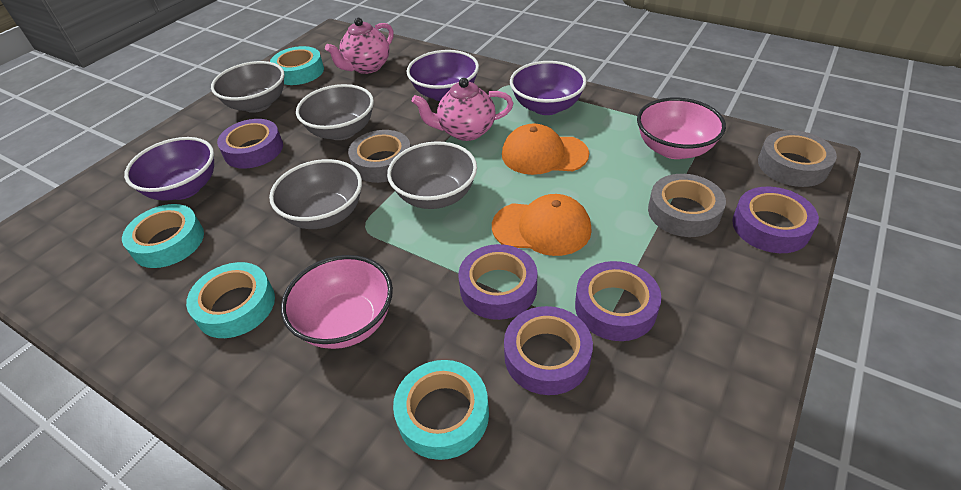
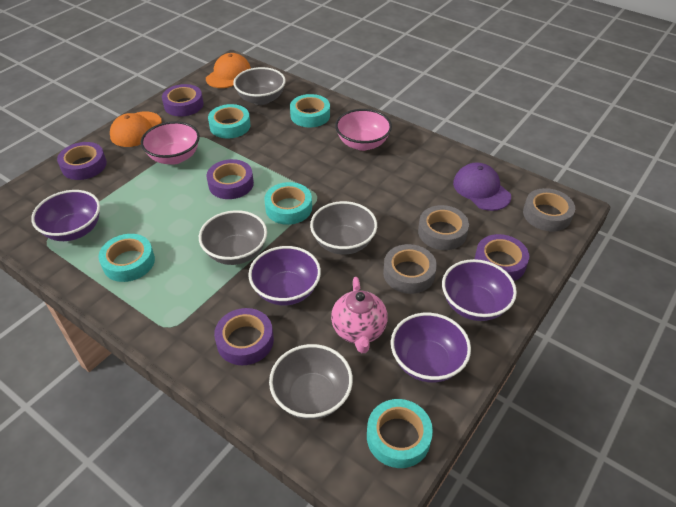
pink teapot: [325,18,394,74] [412,78,514,141] = 2 -> [331,277,388,353] = 1
purple bowl: [124,137,214,200] [407,50,479,101] [510,61,587,115] = 3 -> [31,190,100,241] [248,246,321,306] [391,313,471,382] [442,259,517,321] = 4
purple cap: none = 0 -> [453,163,511,211] = 1
turquoise tape: [122,204,204,268] [186,262,275,338] [270,46,324,85] [393,360,489,460] = 4 -> [98,234,155,282] [208,104,250,139] [264,182,312,225] [290,94,330,127] [367,399,433,468] = 5

